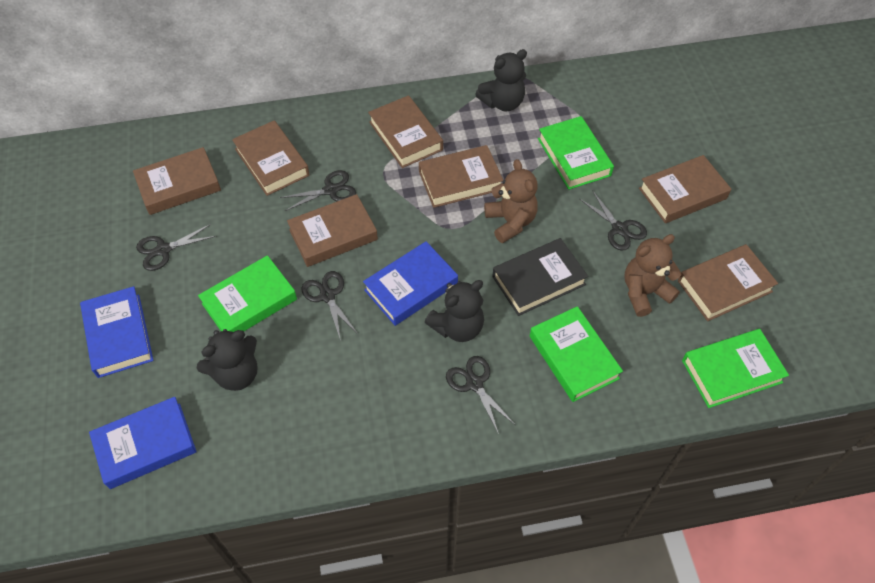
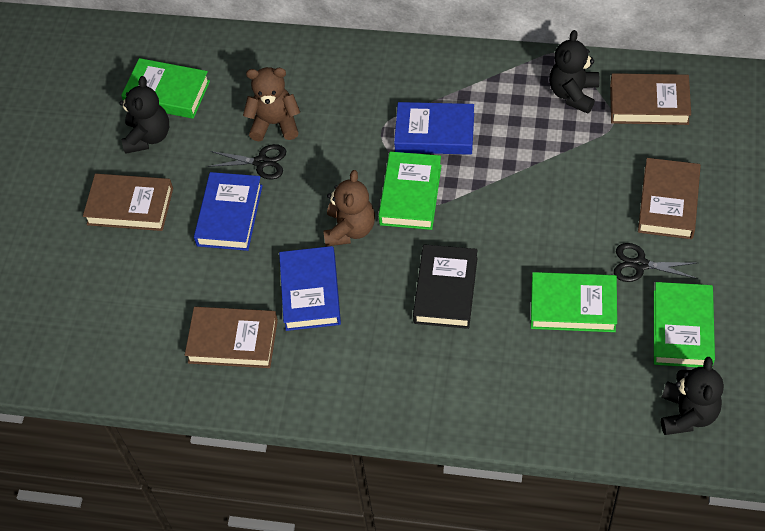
black scissors: [136,224,216,271] [280,170,356,211] [301,271,358,341] [446,356,515,434] [580,190,647,251] = 5 -> [208,144,286,179] [614,243,698,282] = 2
brown book: [133,147,221,215] [232,120,310,196] [287,194,378,267] [368,95,443,168] [419,145,503,208] [639,155,731,223] [678,244,778,321] = 7 -> [83,174,173,231] [185,307,278,368] [610,73,691,125] [638,158,701,239] = 4

